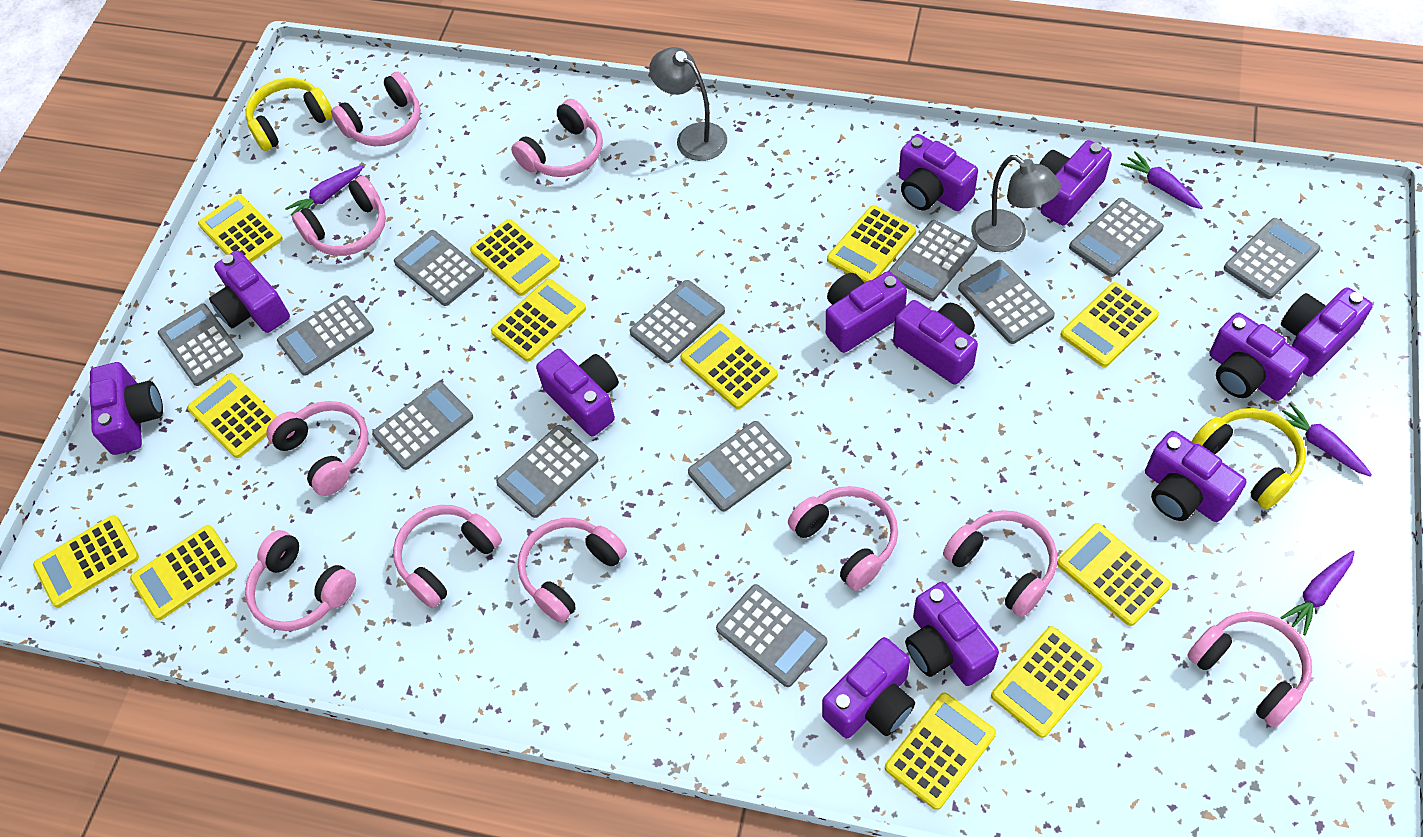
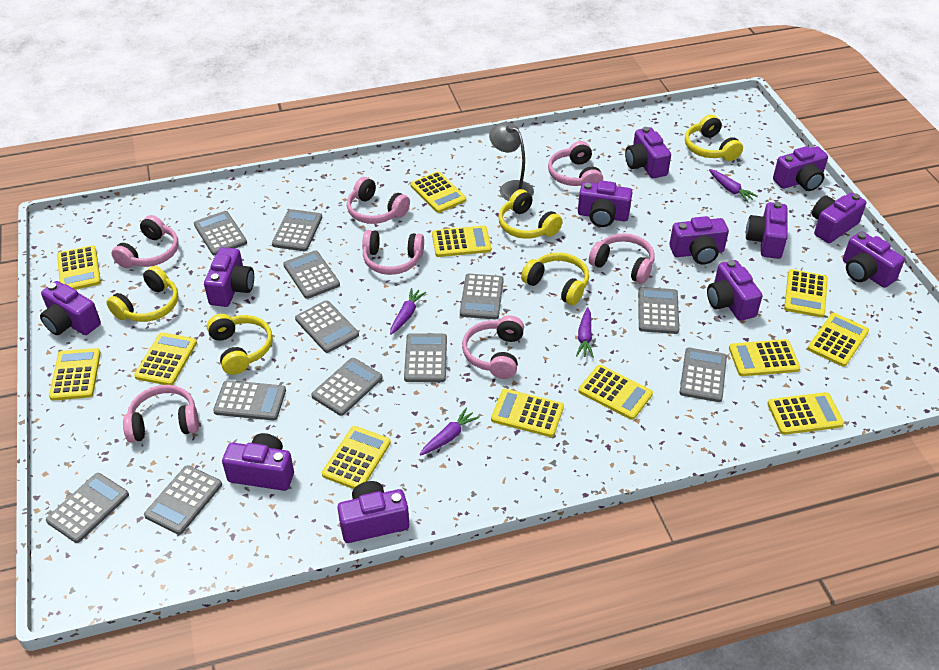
grey lamp: [649,47,727,161] [971,155,1061,252] = 2 -> [489,122,534,201] = 1
pink headphones: [245,530,356,631] [266,401,368,496] [292,176,386,256] [331,72,421,146] [393,505,502,608] [511,99,603,177] [518,518,627,623] [788,486,898,591] [943,510,1057,617] [1187,611,1312,728] = 10 -> [111,215,179,268] [123,385,199,443] [347,177,410,224] [362,230,424,275] [462,316,524,379] [548,141,603,186] [589,233,655,284] = 7
yellow headphones: [246,78,333,151] [1192,408,1306,509] = 2 -> [107,266,178,322] [207,314,273,375] [498,189,563,239] [521,253,589,305] [685,115,743,161] = 5

